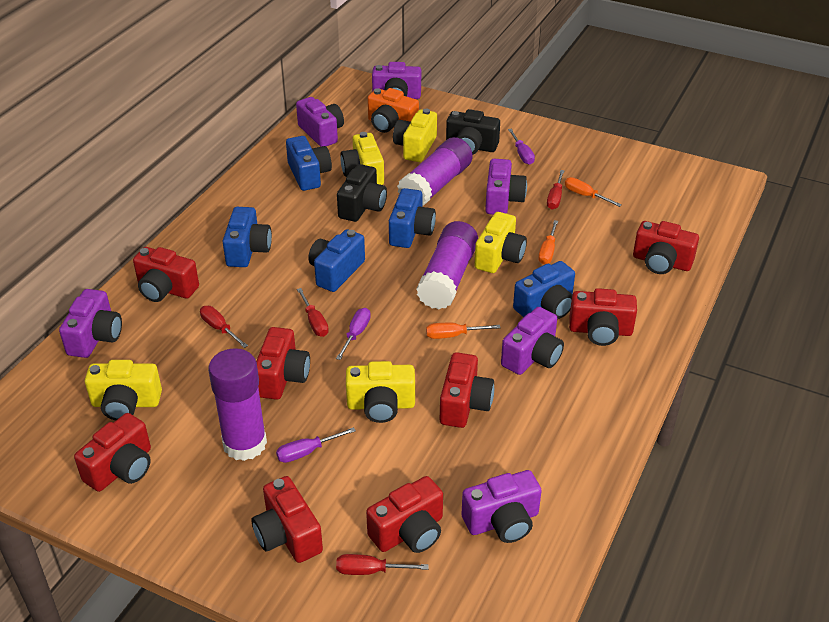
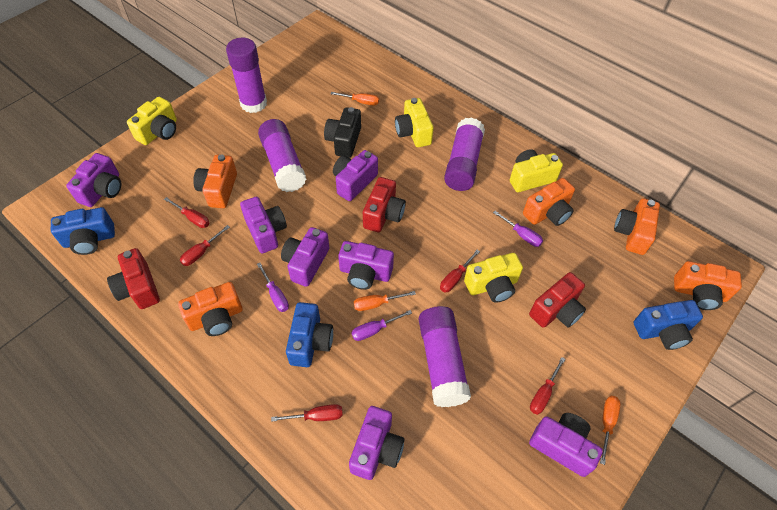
black camera: [337,164,387,222] [446,109,500,155] = 2 -> [324,107,361,158] = 1
blue camera: [222,207,272,267] [286,136,332,191] [308,229,365,292] [389,188,436,248] [513,261,575,319] = 5 -> [51,207,115,255] [286,302,333,367] [633,300,703,350] = 3
orange camera: [368,88,419,133] = 1 -> [178,282,243,336] [193,154,237,208] [523,178,575,226] [614,198,660,255] [674,261,742,310] = 5
purple camera: [59,289,122,358] [296,97,344,147] [372,62,421,99] [462,470,542,543] [485,159,527,215] [501,307,564,375] = 6 -> [66,153,121,207] [240,197,287,253] [281,227,329,287] [333,150,378,201] [338,241,394,290] [349,406,405,480] [529,413,603,477] = 7
purple glue stick: [208,348,267,461] [397,137,473,206] [416,221,478,309] = 3 -> [226,38,267,113] [258,119,307,192] [419,306,471,407] [444,118,485,191] = 4
red camera: [74,413,151,492] [133,247,199,302] [251,476,323,563] [256,327,310,400] [366,476,443,553] [440,352,494,428] [569,288,637,346] [633,221,699,274] = 8 -> [107,248,160,309] [363,177,406,232] [529,272,586,328] = 3
red screwdriver: [200,306,248,348] [297,288,329,337] [336,554,429,575] [547,170,565,209] = 4 -> [164,197,210,228] [180,225,230,266] [271,404,343,422] [440,250,480,293] [530,357,565,415] = 5
yellow camera: [85,360,162,420] [340,132,384,185] [346,361,415,423] [393,109,437,162] [474,212,527,273] = 5 -> [127,97,177,145] [395,98,434,147] [464,253,523,303] [510,149,563,192] = 4

